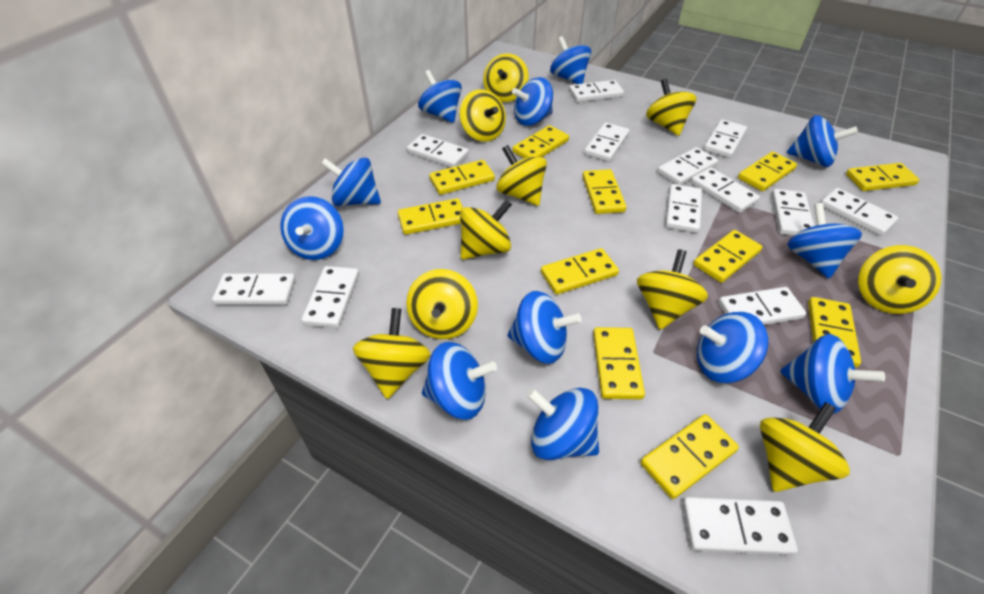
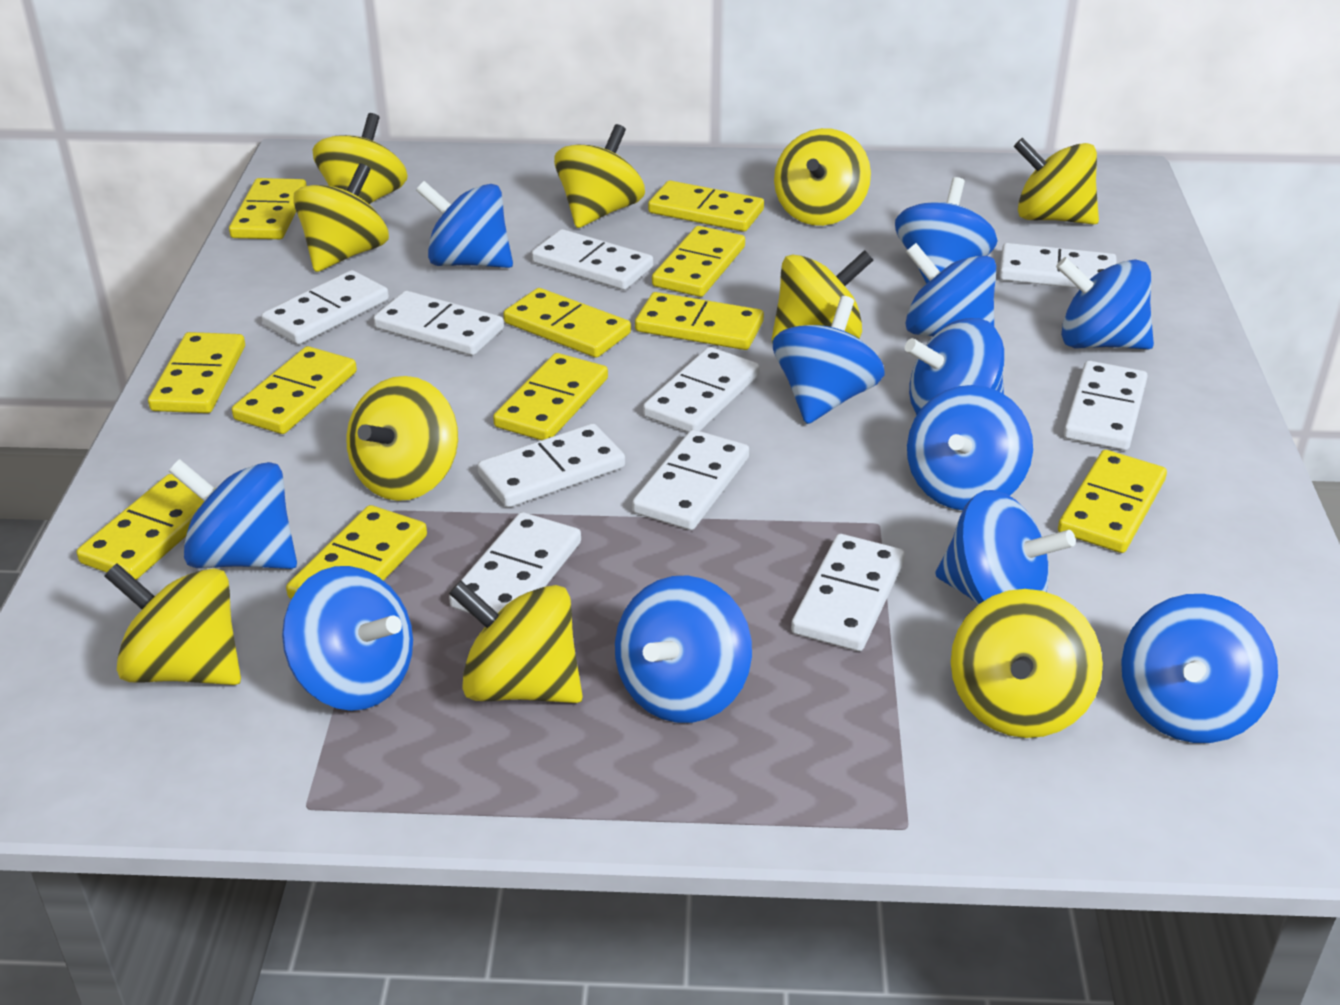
white domino: [212,273,296,305] [301,266,359,328] [407,134,469,167] [569,80,624,102] [584,123,630,162] [657,147,718,185] [665,184,702,233] [683,497,798,555] [691,167,760,213] [704,119,747,158] [718,287,806,325] [771,189,814,236] [821,188,899,236] = 13 -> [261,270,389,344] [374,291,504,355] [449,512,581,613] [478,423,625,507] [532,229,653,290] [632,430,749,530] [643,347,760,432] [791,534,905,651] [999,243,1117,288] [1064,361,1148,450] = 10

